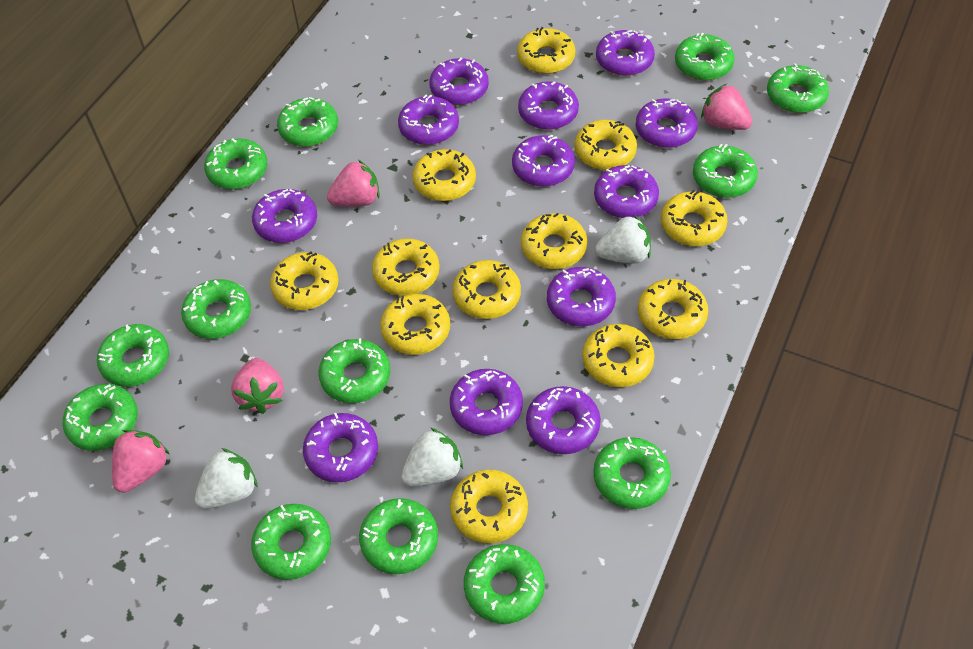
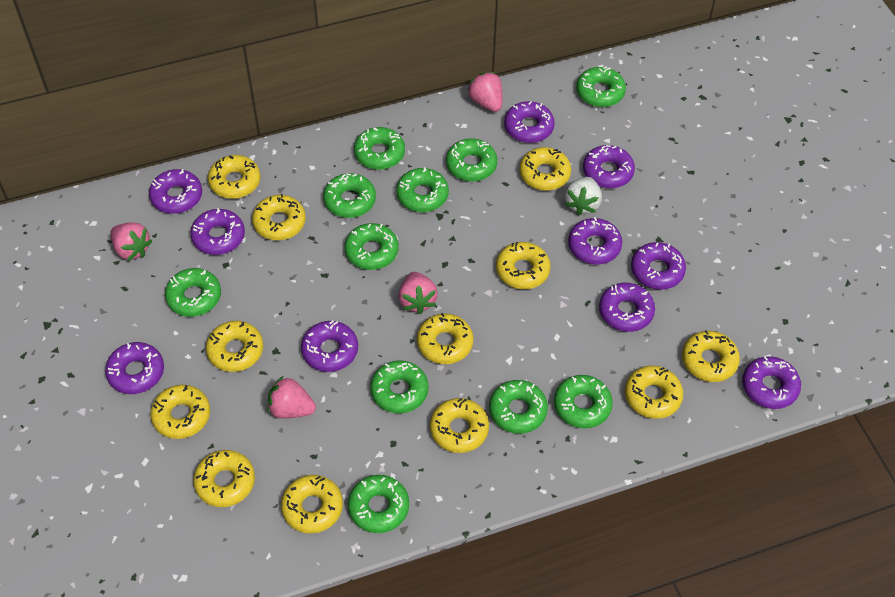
green donut: [63,384,138,451] [97,324,169,387] [181,279,251,339] [204,138,267,189] [251,504,331,580] [277,97,338,147] [319,338,390,403] [359,498,438,574] [464,544,545,624] [593,437,671,509] [675,33,735,80] [693,144,758,198] [767,63,829,113] = 13 -> [165,268,221,317] [323,173,376,218] [345,223,398,270] [348,475,409,533] [354,127,405,170] [370,360,428,413] [396,167,449,212] [446,138,497,182] [489,380,548,434] [554,375,613,428] [576,66,626,107] = 11
purple donut: [252,189,317,243] [303,413,378,482] [398,94,459,145] [429,58,489,105] [450,369,523,435] [512,135,575,187] [518,81,579,130] [526,386,601,454] [547,267,616,326] [594,165,659,218] [596,30,655,76] [636,98,698,148] = 12 -> [105,342,164,394] [149,169,202,214] [190,208,245,255] [301,320,358,372] [504,101,555,143] [568,217,622,264] [583,145,635,188] [599,283,655,332] [631,242,686,290] [742,356,801,409] = 10
white strawberry: [195,448,258,509] [401,428,463,487] [595,215,651,264] = 3 -> [565,177,602,215] = 1

